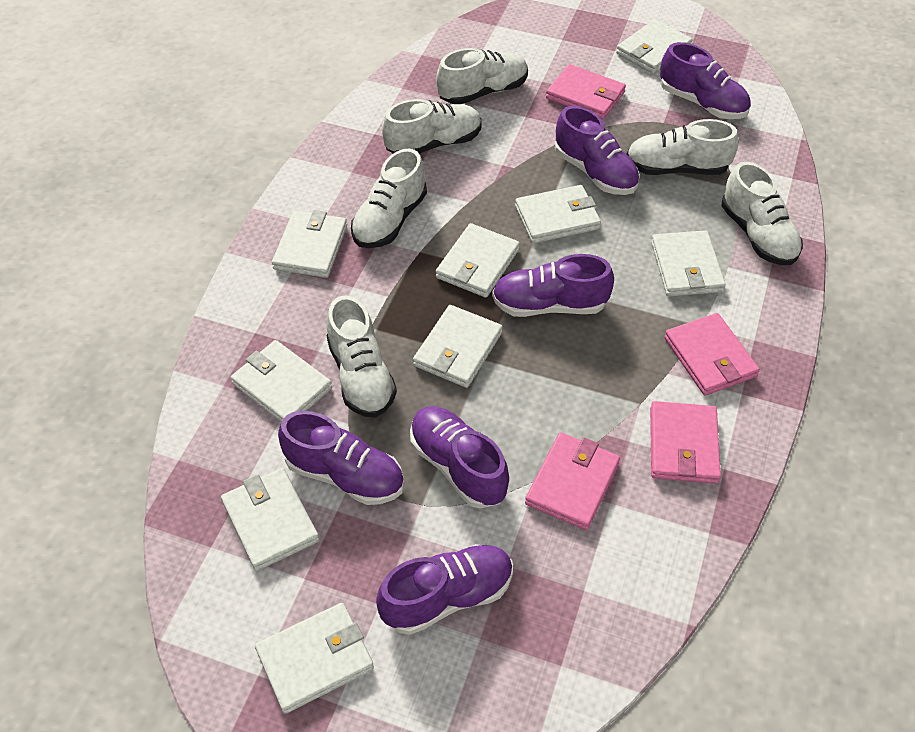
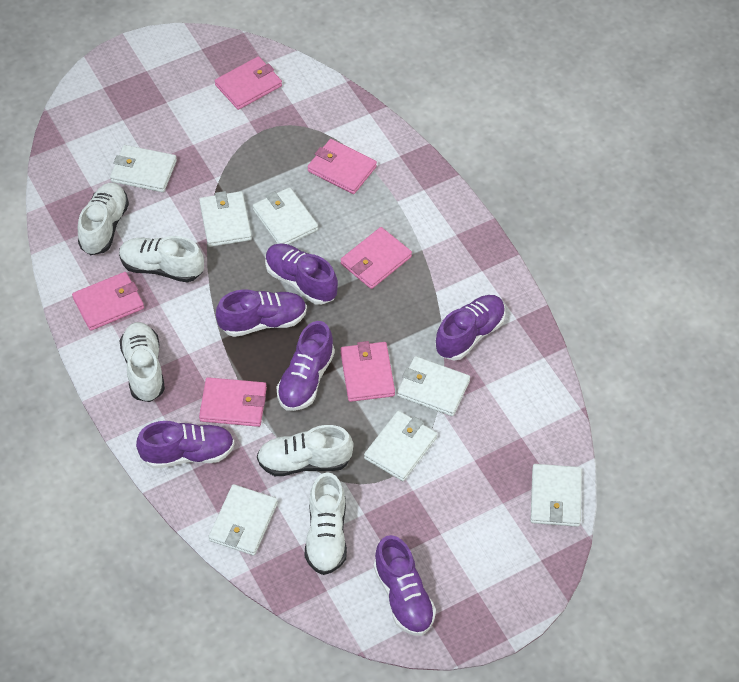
pink wallet: [525,432,620,530] [546,64,626,119] [650,401,721,484] [665,313,760,396] = 4 -> [72,272,144,331] [199,377,267,427] [215,56,282,110] [307,139,377,194] [340,341,395,402] [341,227,412,289] = 6
white shoe: [327,295,397,418] [351,148,427,248] [382,99,481,154] [436,48,528,104] [627,119,739,175] [721,162,803,265] = 6 -> [78,183,129,255] [119,236,204,283] [119,322,165,402] [257,425,353,476] [305,472,347,575] = 5
white wallet: [221,468,319,571] [231,340,332,422] [255,603,374,714] [272,210,347,278] [413,305,503,388] [436,223,520,298] [515,185,601,243] [616,19,692,74] [651,230,726,296] = 9 -> [110,145,177,192] [199,191,252,247] [209,484,278,556] [253,187,318,245] [364,411,437,481] [397,356,470,416] [531,464,582,527] = 7

